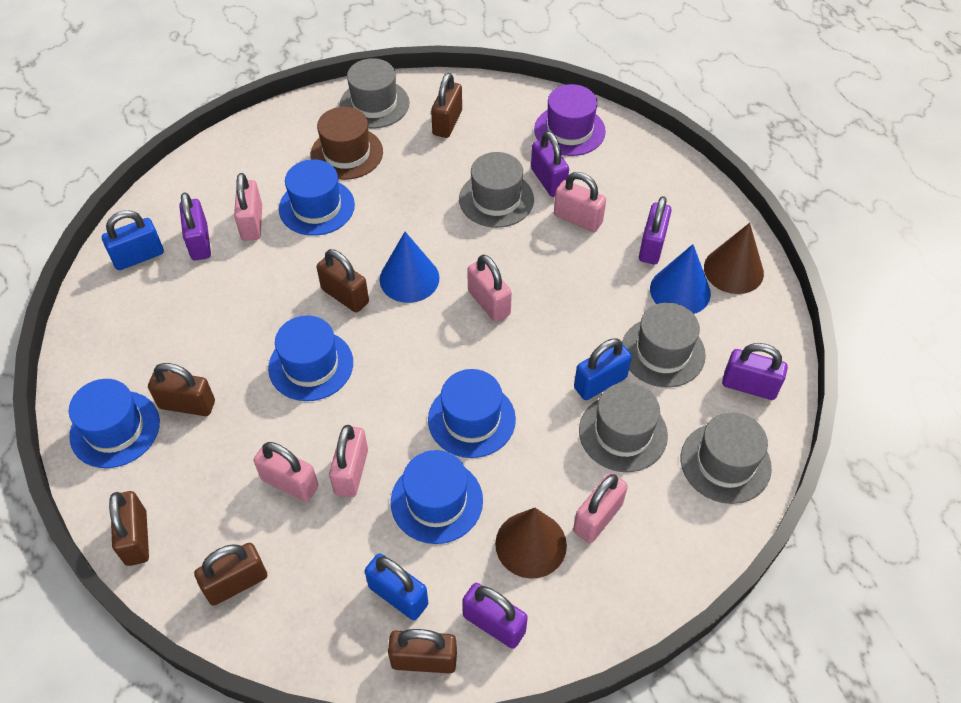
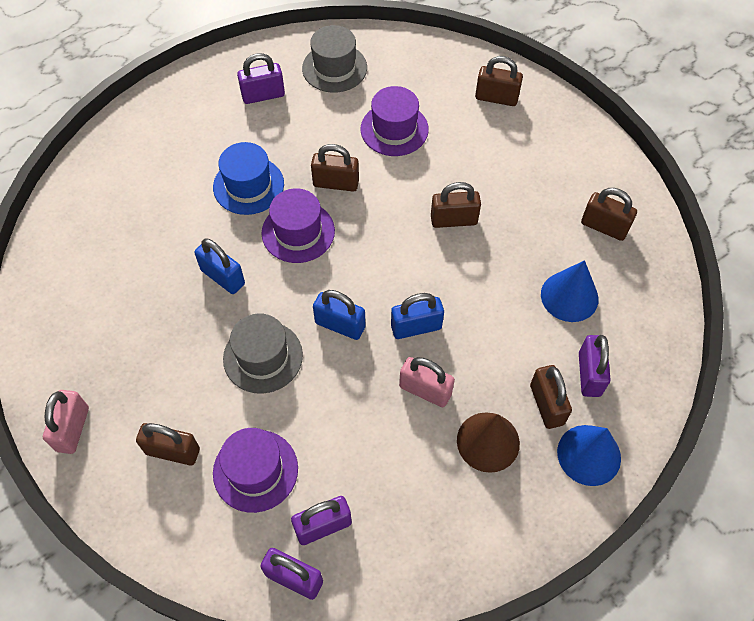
blue hat: [69,379,160,468] [268,315,353,401] [279,159,355,236] [391,450,483,544] [428,369,516,458] = 5 -> [213,142,284,215] = 1
brown cone: [495,508,567,579] [704,223,764,294] = 2 -> [457,412,520,473] = 1
brown hat: [310,107,383,180] = 1 -> none = 0
grey hat: [340,58,409,128] [459,152,534,228] [579,382,668,472] [622,303,706,387] [681,412,772,504] = 5 -> [223,313,303,394] [302,25,367,93] = 2
pink padlock: [234,173,262,241] [254,442,318,502] [329,425,368,497] [467,255,512,322] [554,172,606,232] [573,473,628,543] = 6 -> [43,390,89,454] [399,357,455,407] = 2
purple hat: [534,84,606,156] = 1 -> [213,428,298,513] [261,188,335,263] [361,86,429,156] = 3
purple padlock: [179,192,211,261] [462,583,528,649] [531,131,569,197] [639,196,672,264] [722,343,788,400] = 5 -> [237,53,285,104] [260,548,323,600] [291,496,352,545] [579,335,611,397] = 4

